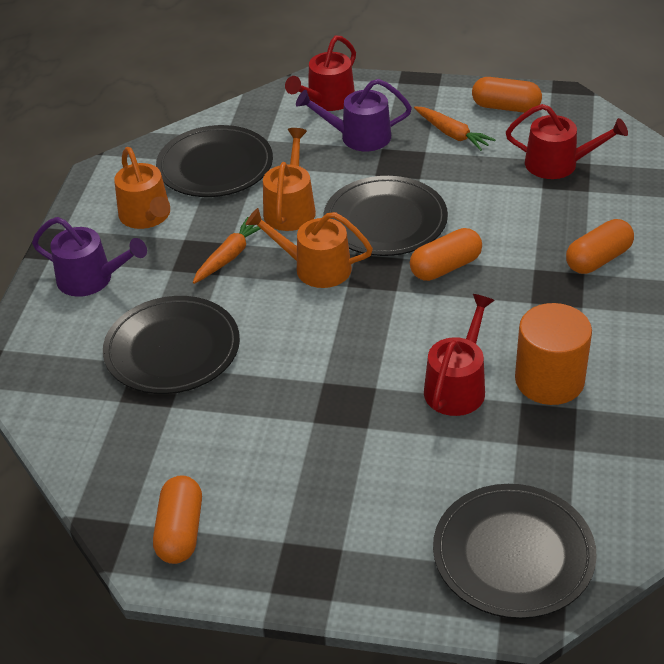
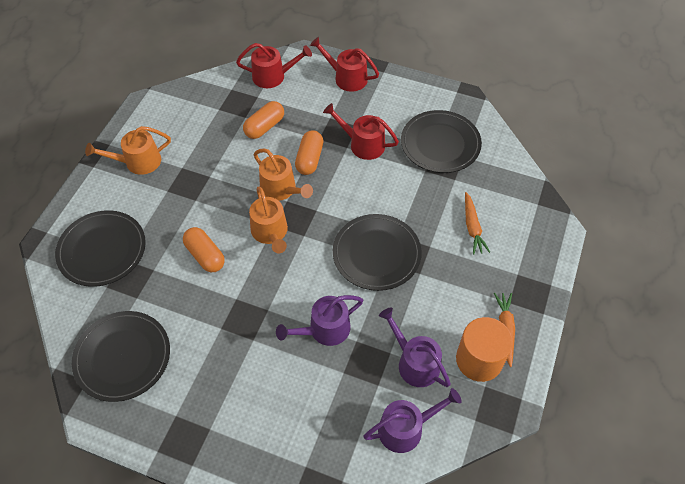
orange capsule: [153,475,202,564] [410,228,482,281] [472,77,542,113] [566,219,634,274] = 4 -> [183,227,225,272] [243,101,284,139] [295,130,324,175] = 3
purple watering can: [32,217,147,297] [296,79,412,151] = 2 -> [276,295,363,346] [363,388,462,453] [379,307,451,387] = 3

